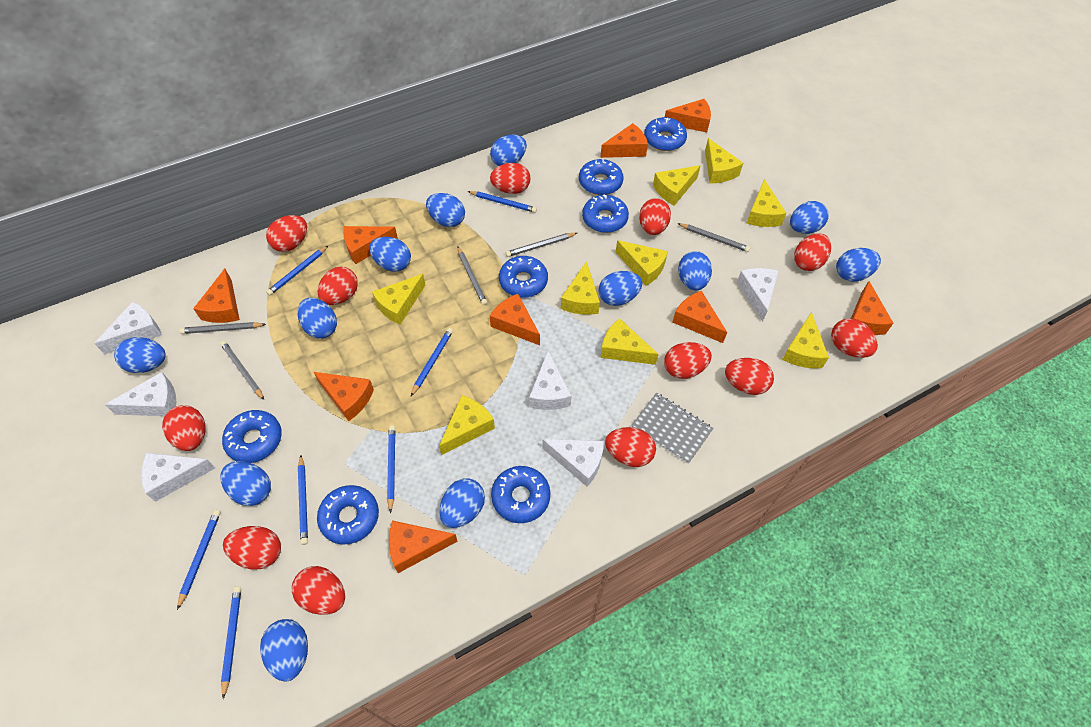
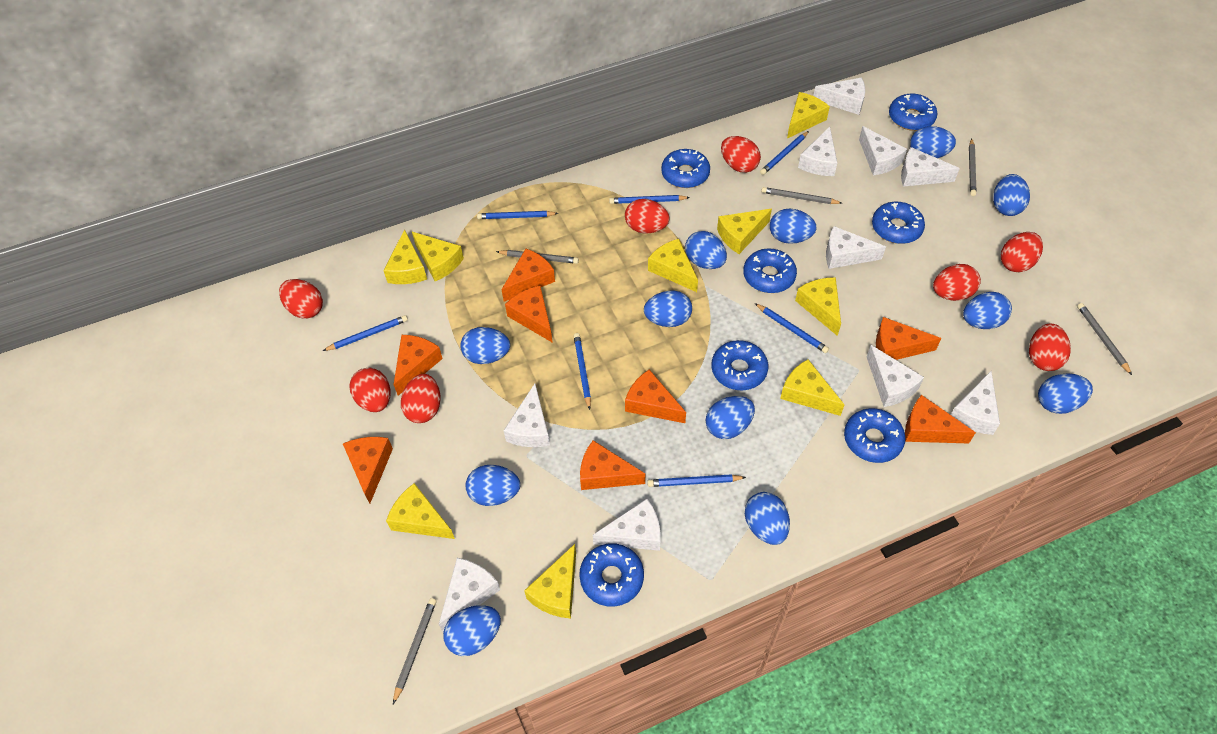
grey notebook: [631,393,714,464] = 1 -> none = 0
orange cheese: [193,269,240,323] [314,372,374,421] [343,226,398,264] [389,520,458,573] [490,294,540,345] [600,123,648,158] [665,99,711,133] [672,291,727,343] [851,281,893,335] = 9 -> [343,437,393,503] [393,335,443,396] [501,249,555,302] [505,286,553,343] [580,440,645,490] [625,369,686,423] [876,317,942,360] [905,395,976,443] = 8
red egg: [162,405,206,451] [223,526,281,570] [266,215,307,252] [292,566,345,615] [318,267,358,305] [490,163,530,194] [605,427,656,467] [639,198,671,235] [664,342,712,379] [725,358,774,395] [794,233,831,271] [831,318,878,358] = 12 -> [279,279,323,319] [350,368,390,412] [401,374,440,423] [625,199,670,233] [721,136,761,173] [933,264,981,301] [1001,232,1043,272] [1029,324,1071,371] = 8
white cheese: [94,302,162,354] [105,372,176,416] [142,453,215,502] [529,351,572,410] [542,439,604,487] [737,268,779,322] = 6 -> [439,558,500,632] [504,384,550,447] [593,499,660,551] [798,127,837,176] [813,78,865,115] [826,226,886,269] [859,126,907,176] [866,345,924,407] [901,147,960,187] [951,371,1000,435] = 10

